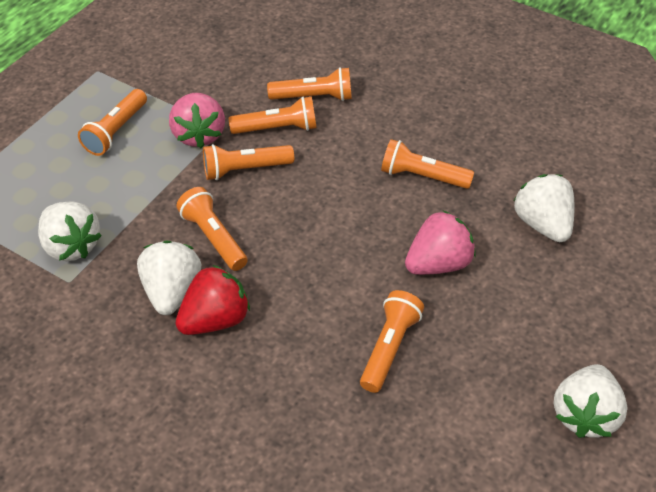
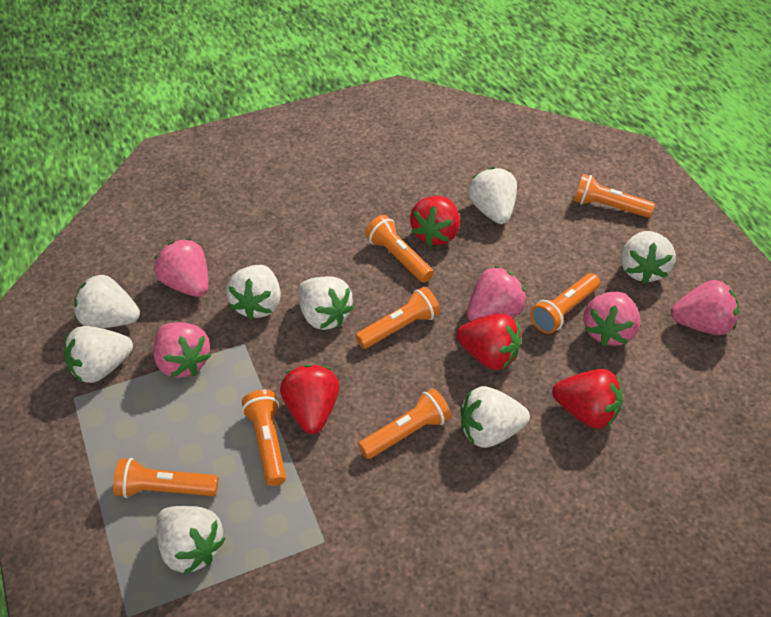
pink strawberry: [169,93,225,148] [405,211,476,275] = 2 -> [153,322,211,378] [154,239,208,297] [467,266,526,322] [583,291,641,346] [671,280,739,335] = 5
red strawberry: [176,265,250,335] = 1 -> [280,365,340,434] [410,196,460,246] [456,313,521,370] [552,369,623,429] = 4
white strawberry: [38,201,102,261] [137,241,201,315] [514,174,574,242] [554,364,628,438] = 4 -> [64,326,133,383] [74,275,140,328] [156,506,226,574] [226,265,281,320] [298,276,354,330] [461,386,530,448] [468,167,517,224] [621,231,676,284] = 8

